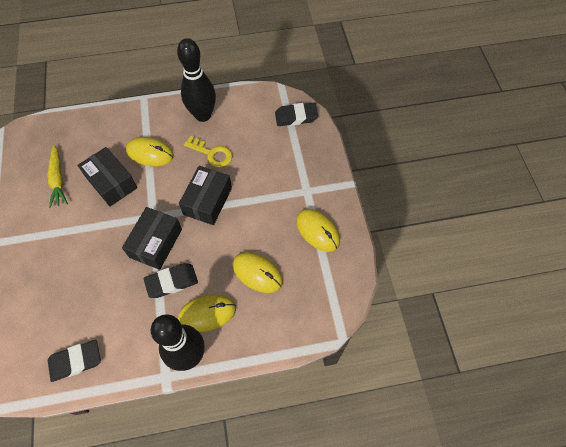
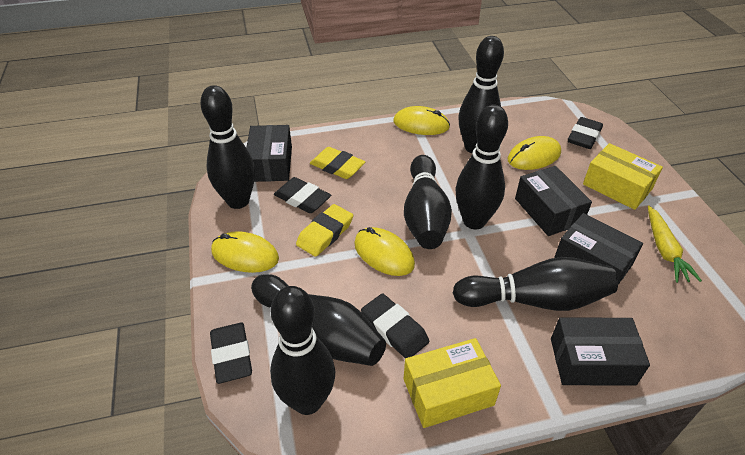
black bowling pin: [151,315,205,371] [177,38,216,122] = 2 -> [200,85,255,209] [251,274,386,366] [270,286,335,415] [404,155,452,249] [453,257,618,311] [456,104,508,229] [458,36,504,153] = 7
black box: [77,147,138,207] [122,207,182,270] [179,166,232,225] = 3 -> [246,125,292,182] [515,166,592,236] [551,317,650,386] [554,213,643,285] = 4
black eraser: [48,340,101,382] [144,263,198,298] [275,103,318,126] = 3 -> [210,323,252,384] [274,177,331,213] [361,293,429,359] [568,117,603,149] = 4
yellow box: none = 0 -> [404,338,501,428] [583,143,663,210] = 2
yellow eraser: none = 0 -> [296,204,353,257] [310,147,365,179] = 2
yellow key: [184,136,233,167] = 1 -> none = 0

